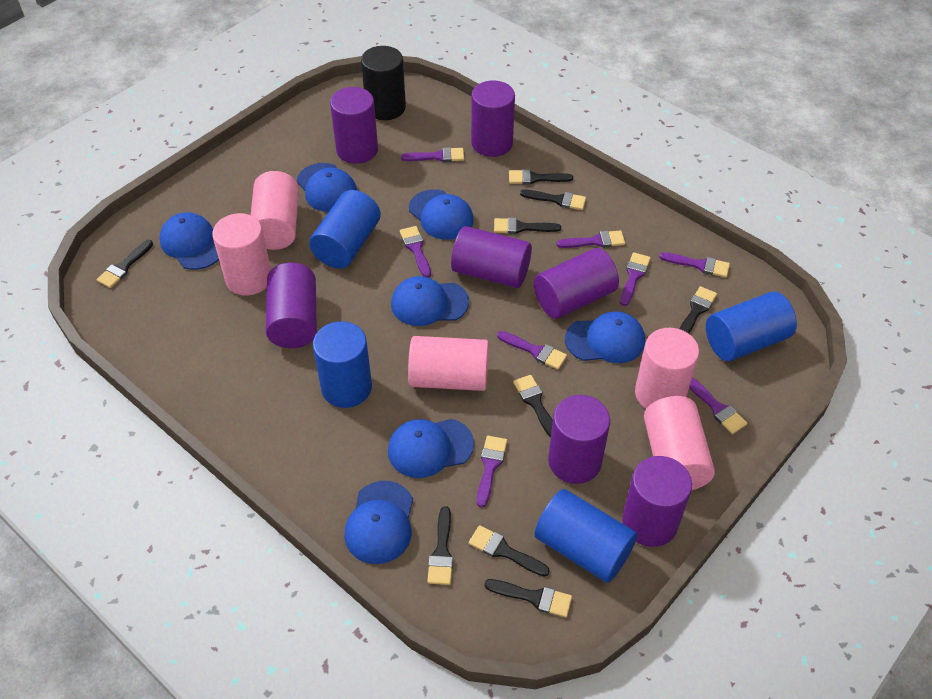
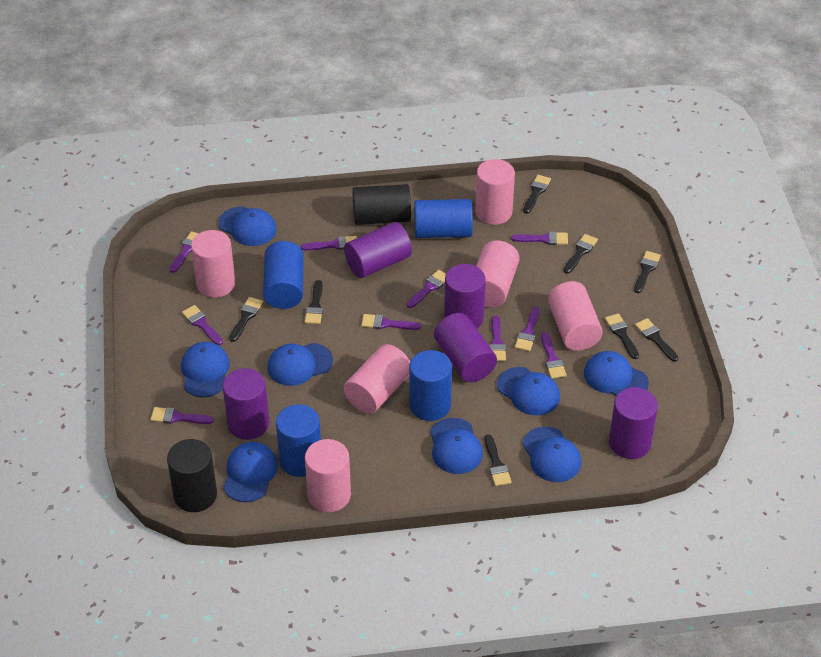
black brush: [97,240,153,288] [427,506,453,585] [469,525,550,577] [484,579,572,618] [494,218,561,234] [509,169,573,184] [513,375,553,438] [520,190,586,210] [679,286,717,334] = 9 -> [230,297,263,342] [305,280,323,324] [484,434,512,486] [523,175,551,213] [564,234,598,274] [605,314,639,359] [634,251,661,293] [635,318,678,362] = 8
black cylinder: [361,46,406,120] = 1 -> [167,439,217,512] [352,184,411,225] = 2
blue cap: [159,212,219,270] [297,163,357,212] [344,481,413,564] [388,419,474,478] [391,276,469,326] [409,189,474,240] [565,311,645,363] = 7 -> [181,342,230,397] [219,207,277,246] [223,442,278,502] [267,343,333,386] [430,418,483,474] [497,367,560,416] [522,427,581,482] [584,351,649,396] = 8
pink cylinder: [212,213,271,296] [251,171,299,250] [408,336,489,391] [635,328,699,409] [644,396,715,491] = 5 -> [191,230,235,298] [305,439,351,512] [344,344,410,414] [475,159,515,225] [476,240,520,308] [548,281,603,351] = 6
purple brush: [400,226,431,277] [401,147,464,162] [477,436,507,508] [497,331,567,369] [557,230,625,248] [620,252,651,306] [659,252,730,277] [689,377,747,434] = 8 -> [151,407,214,424] [169,231,199,273] [182,305,223,345] [301,236,357,251] [361,314,421,330] [407,270,446,308] [489,316,506,361] [511,231,568,245] [515,307,540,351] [541,332,567,379] = 10
purple cylinder: [266,262,317,348] [330,87,378,164] [451,226,532,288] [471,80,515,157] [534,248,619,319] [548,395,610,484] [622,456,692,547] = 7 -> [223,368,269,440] [344,222,412,278] [434,313,497,382] [444,264,486,328] [609,387,658,459] = 5

